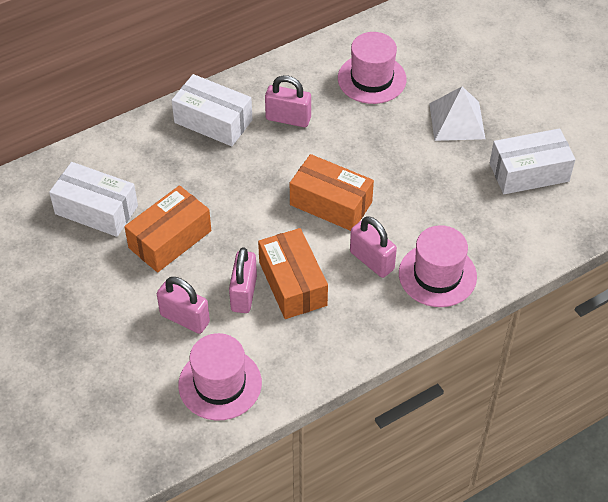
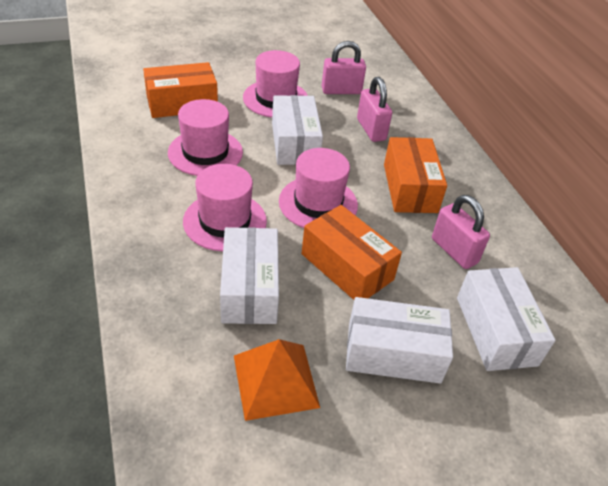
orange pyramid: none = 0 -> [234,339,320,421] = 1
pink hat: [178,333,262,420] [338,32,407,104] [399,225,477,307] = 3 -> [168,99,243,176] [183,164,267,251] [243,50,308,118] [279,148,358,228] = 4
pink padlock: [157,277,210,334] [229,247,257,313] [265,75,311,127] [350,216,397,278] = 4 -> [322,41,366,94] [357,77,392,142] [432,195,490,269] = 3
white box: [49,162,138,237] [171,74,253,146] [490,128,575,194] = 3 -> [220,227,279,324] [272,95,323,165] [346,297,453,384] [457,267,556,371] = 4
white pyramid: [429,86,485,141] = 1 -> none = 0

